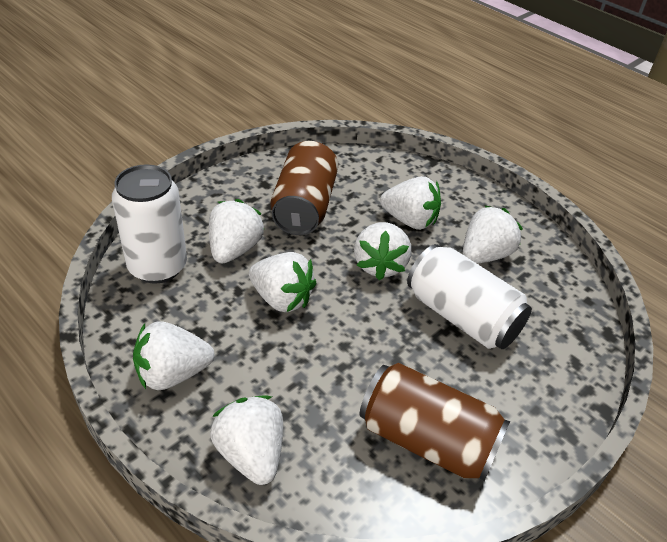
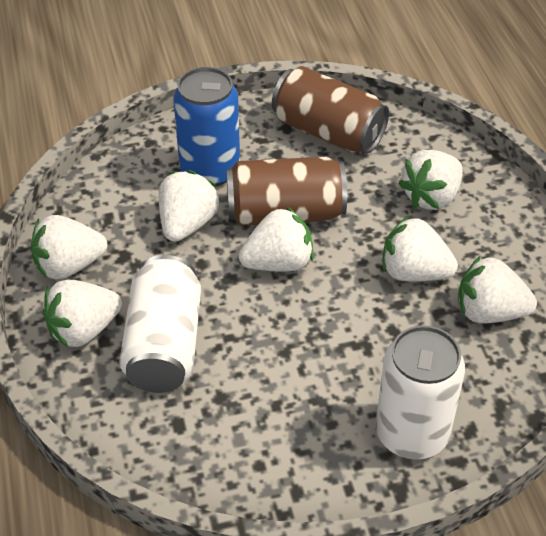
blue can: none = 0 -> [173,67,240,186] = 1

